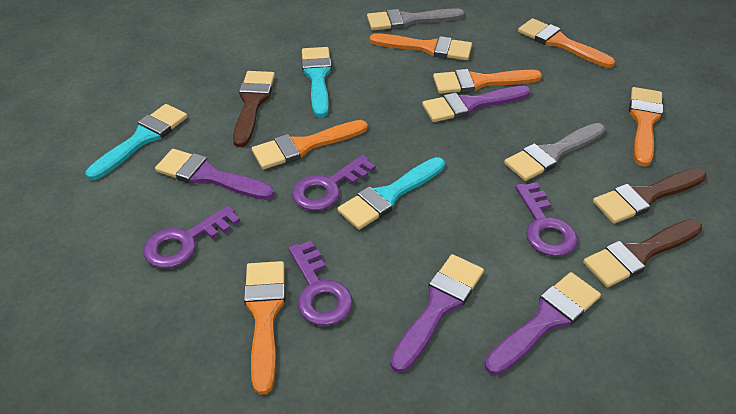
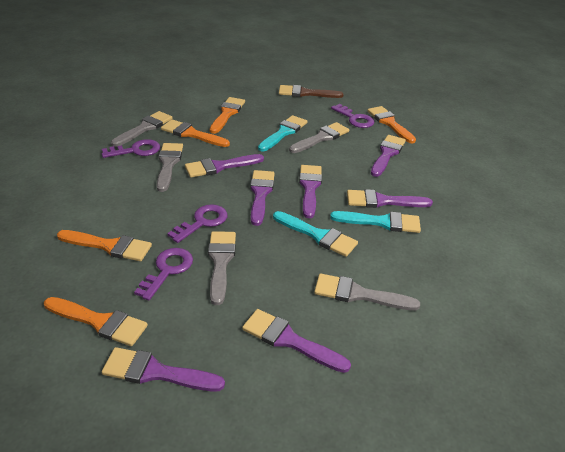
brown brush: [233,71,275,147] [583,219,702,287] [593,168,707,224] = 3 -> [279,85,343,98] = 1
grey brush: [367,8,465,30] [504,123,605,181] = 2 -> [111,111,172,147] [157,143,183,192] [208,231,236,305] [289,122,349,153] [314,273,420,311] = 5
orange brush: [244,261,285,395] [252,120,368,169] [369,33,472,60] [433,69,542,94] [518,18,615,68] [629,87,663,167] = 6 -> [44,297,148,346] [57,230,152,261] [161,119,230,147] [210,97,245,134] [367,106,416,144] = 5
purple brush: [155,149,274,200] [390,254,484,373] [422,86,531,122] [484,272,601,375] = 4 -> [102,347,225,391] [185,154,264,178] [242,309,351,373] [250,170,275,226] [299,165,322,218] [347,189,433,208] [371,135,406,177] = 7

